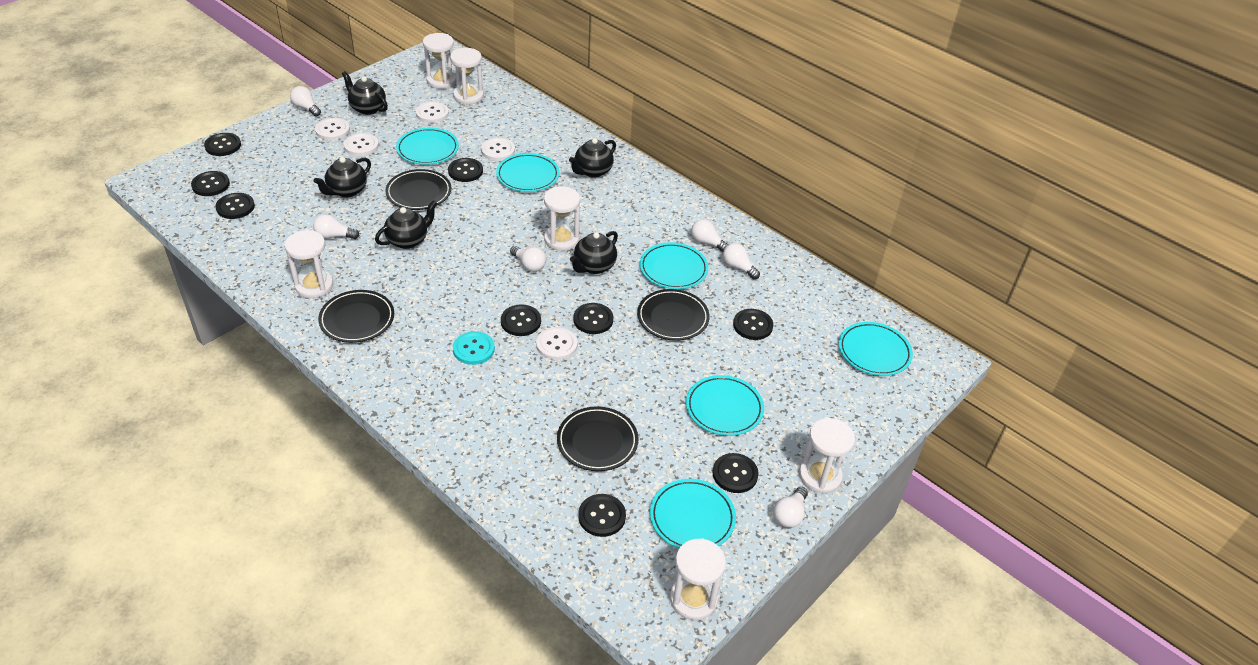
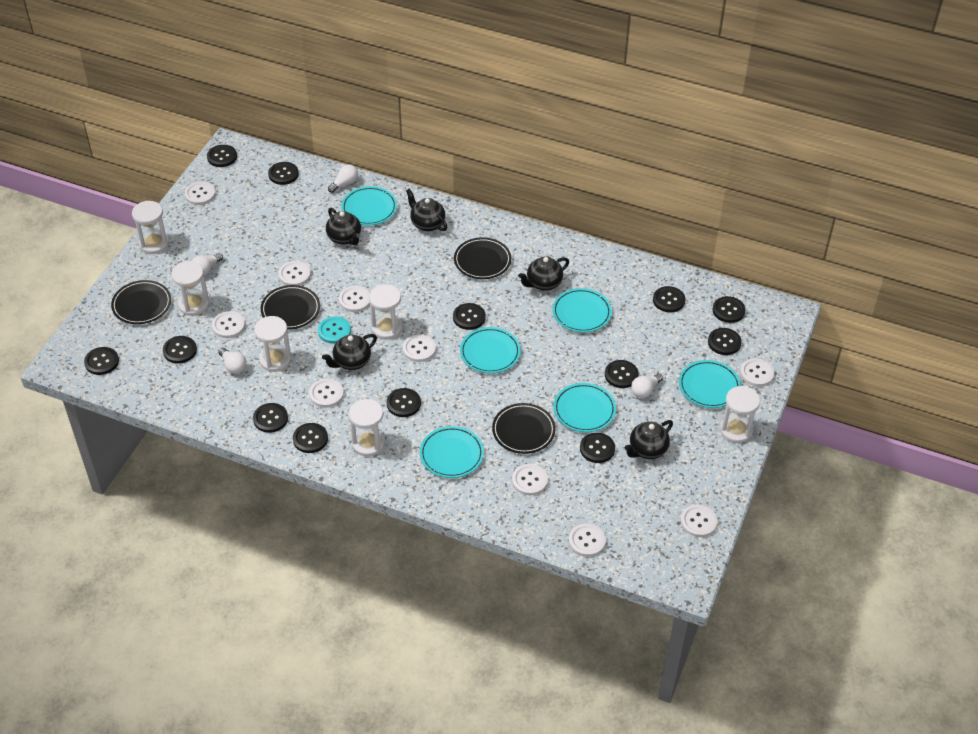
black button: [191,171,230,196] [204,133,241,156] [215,193,255,219] [448,158,483,182] [501,304,541,336] [573,303,613,334] [578,494,626,537] [713,453,759,493] [733,309,773,340] = 9 -> [84,347,119,375] [163,336,197,364] [207,145,237,167] [253,403,288,433] [268,162,299,185] [293,423,328,453] [387,388,421,417] [453,303,486,330] [580,433,615,463] [605,360,639,388] [653,286,685,313] [708,328,741,355] [712,296,746,323] = 13
white button: [315,118,350,140] [344,133,379,156] [416,101,449,123] [481,138,515,161] [536,327,577,360] = 5 -> [185,182,216,205] [212,311,245,338] [278,261,311,286] [309,379,344,408] [339,286,370,312] [403,334,436,362] [512,464,548,495] [569,524,606,557] [680,505,718,537] [740,358,775,387] = 10
white light bulb: [290,86,321,117] [313,214,360,239] [510,246,546,272] [691,219,729,252] [723,243,760,279] [773,487,808,528] = 6 -> [192,253,223,276] [218,348,247,374] [328,164,358,193] [631,373,663,398] = 4

